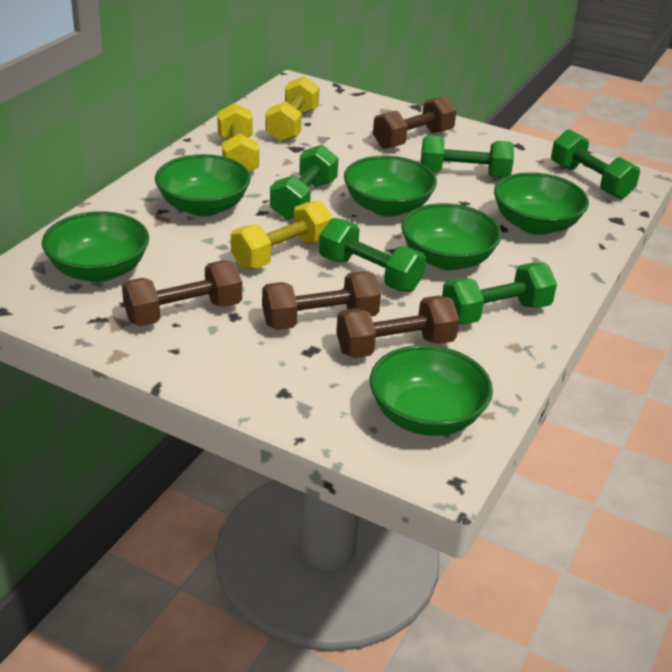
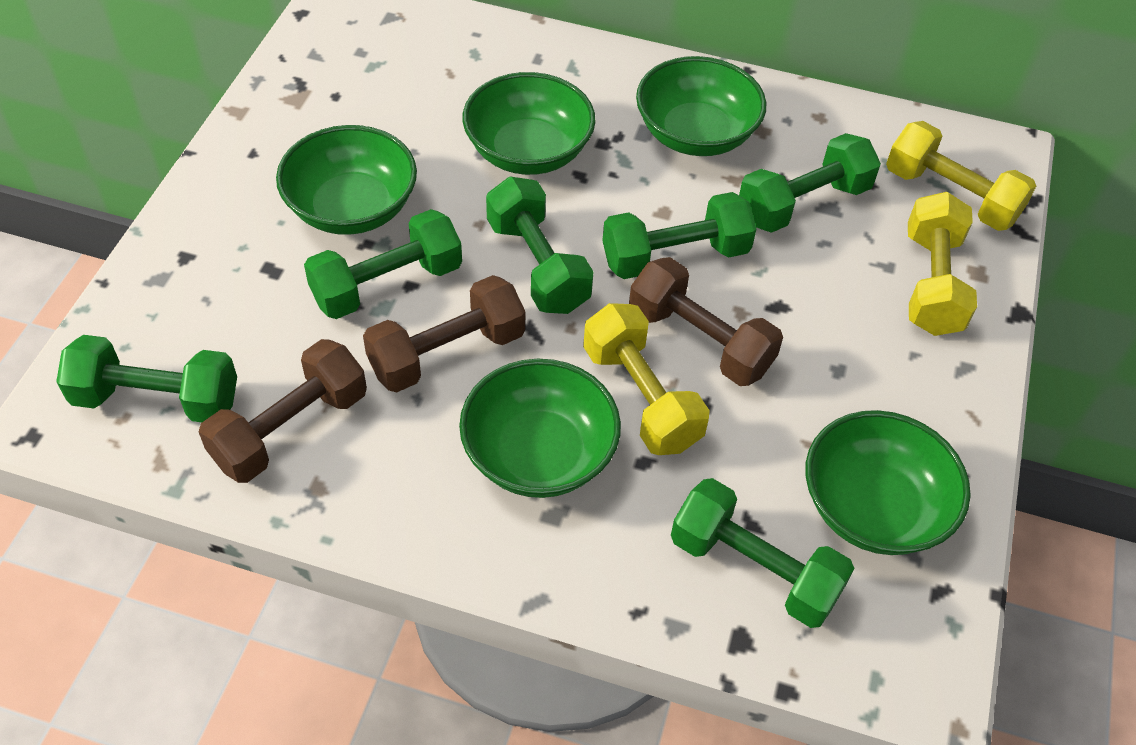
brown dumbbell: [122,260,242,326] [262,271,381,330] [336,295,459,358] [373,96,457,149] = 4 -> [199,339,367,483] [363,275,525,392] [629,257,783,386] = 3
green bowl: [42,211,149,282] [155,154,251,217] [344,156,437,217] [370,345,493,436] [401,203,502,270] [494,172,589,235] = 6 -> [276,125,417,235] [459,359,621,498] [463,72,596,175] [636,56,766,156] [805,410,971,555] = 5
green dumbbell: [270,145,339,220] [319,218,426,292] [421,135,514,178] [442,263,557,325] [551,129,640,199] = 5 -> [56,335,237,422] [304,209,462,319] [486,176,593,314] [602,192,756,279] [671,478,855,628] [739,133,881,233] = 6

